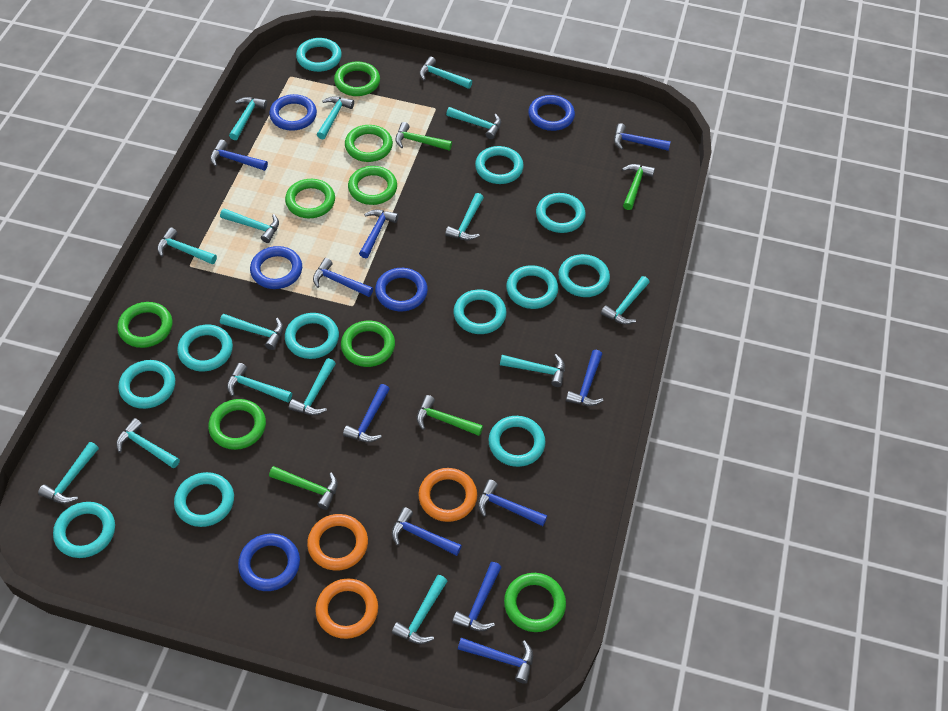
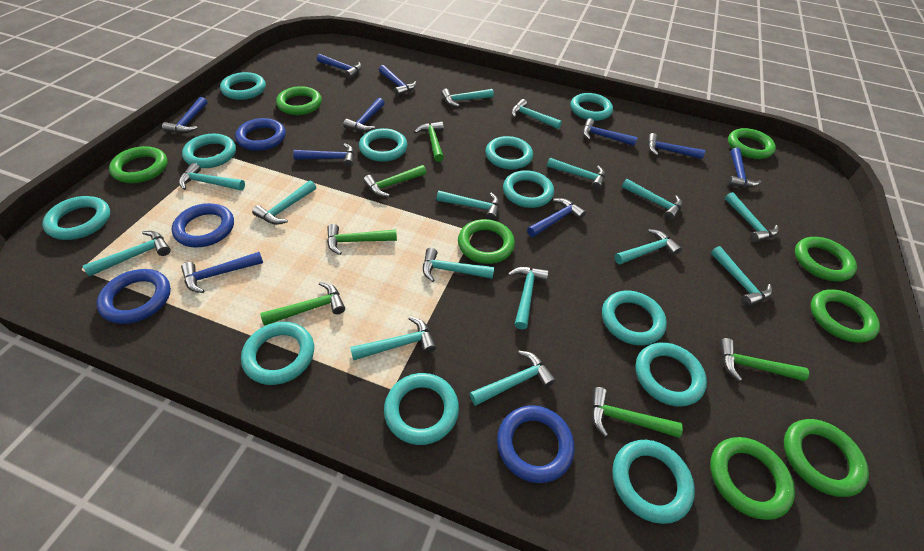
blue ring: [238,534,300,591] [250,246,302,289] [269,94,317,131] [375,268,428,311] [528,95,575,131] = 5 -> [96,269,171,324] [172,203,234,247] [235,118,286,151] [497,405,574,483] = 4
green hammer: [269,466,338,510] [395,122,452,151] [417,395,483,436] [622,164,655,210] = 4 -> [260,282,345,326] [327,224,397,255] [363,165,427,197] [414,122,444,162] [591,387,683,438] [719,338,809,381] = 6
orange ring: [307,514,368,571] [315,578,378,639] [418,468,477,522] = 3 -> none = 0

